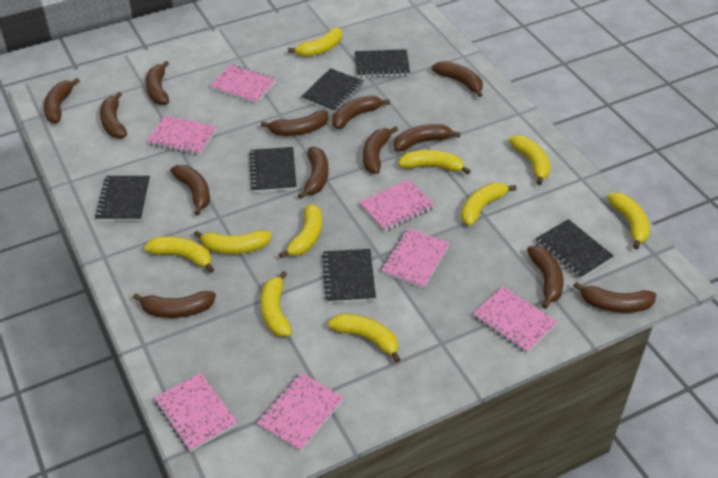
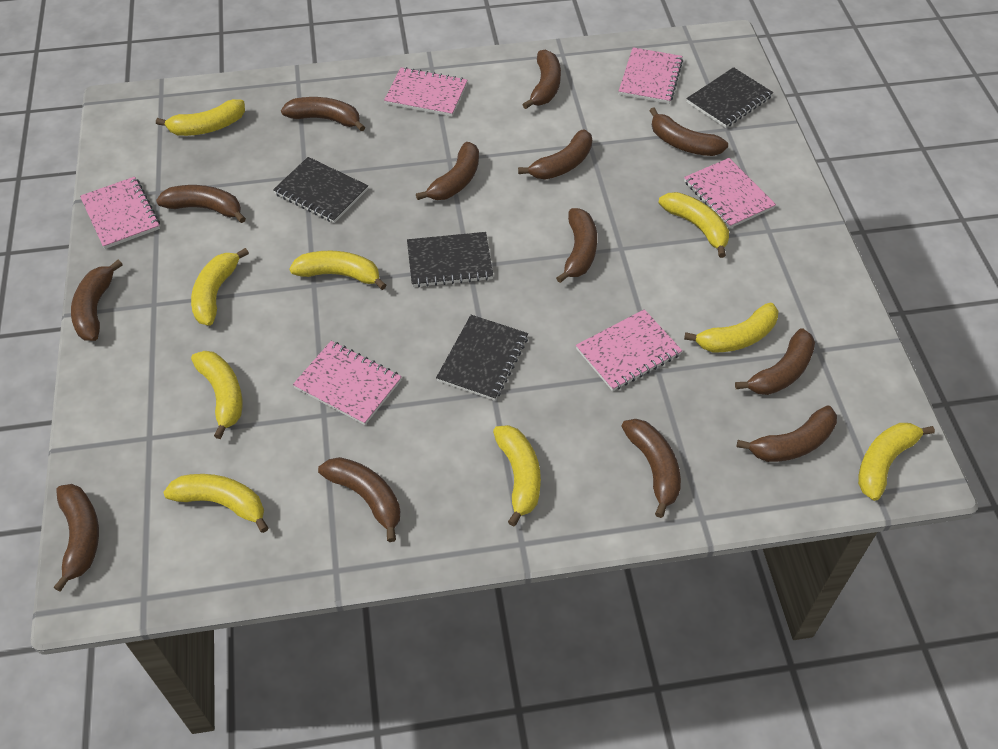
black notebook: [95,176,150,221] [249,147,297,193] [301,68,364,113] [322,249,376,303] [355,49,410,78] [535,219,614,280] = 6 -> [273,157,368,223] [407,232,493,287] [436,315,528,401] [687,67,773,128] = 4
pink notebook: [147,116,217,156] [154,373,238,452] [210,64,276,104] [257,373,344,452] [359,179,435,232] [381,228,450,289] [473,286,557,353] = 7 -> [80,177,160,249] [293,341,402,425] [384,67,467,116] [576,309,682,391] [619,47,683,104] [684,158,776,229] = 6
yellow banana: [144,236,214,273] [194,230,272,254] [261,271,292,337] [279,204,322,258] [288,27,342,57] [328,313,401,363] [398,150,470,175] [461,182,516,226] [509,135,551,185] [607,192,650,250] = 10 -> [156,99,245,136] [163,474,268,533] [191,248,249,326] [191,351,242,439] [289,251,387,290] [493,425,541,526] [659,192,729,258] [684,303,778,353] [858,423,935,501] = 9

